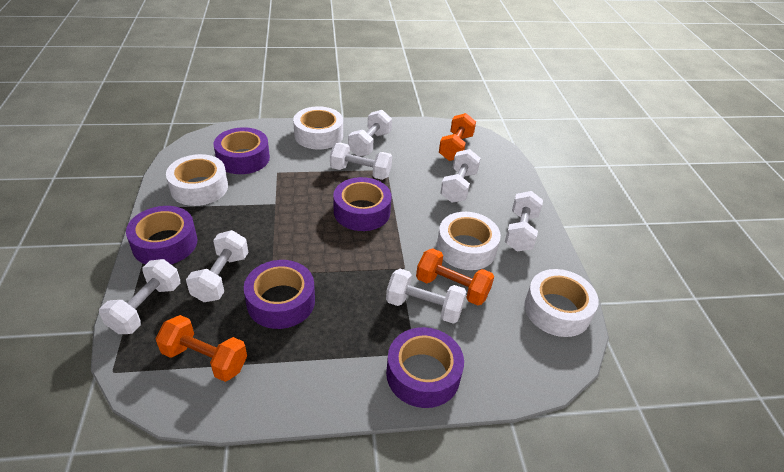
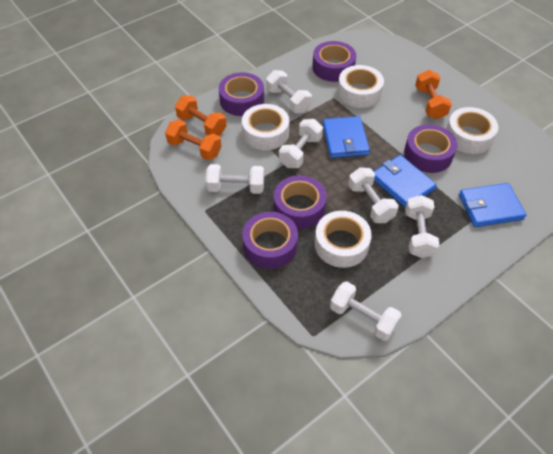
blue wallet: none = 0 -> [323,116,370,158] [373,155,437,207] [459,183,526,227] = 3
white dumbbell: [99,259,180,334] [186,230,248,302] [330,143,392,180] [348,110,392,157] [386,269,467,324] [440,149,481,203] [505,191,543,252] = 7 -> [206,164,264,194] [266,70,312,113] [279,119,323,168] [330,281,402,341] [348,167,399,223] [405,195,439,258] = 6

